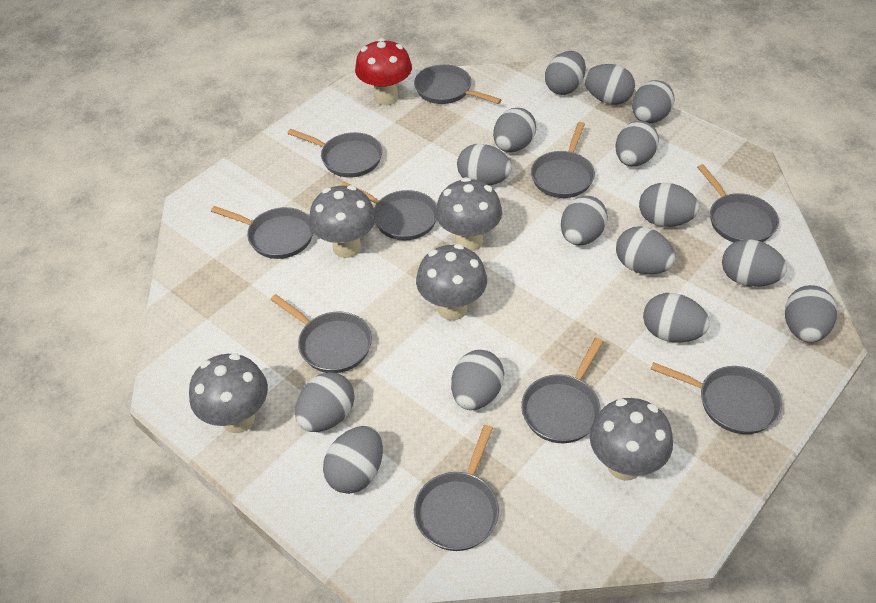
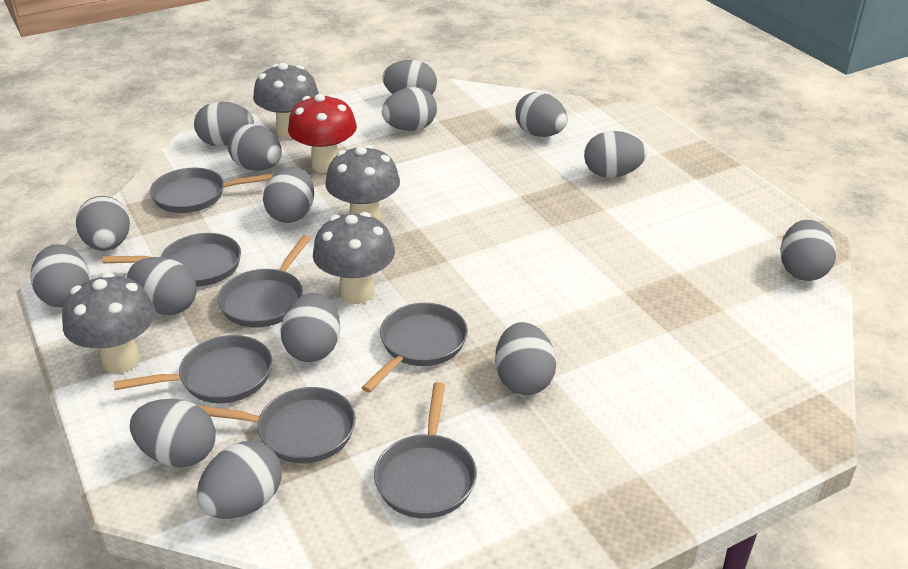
grey mushroom: [189,353,268,433] [309,185,376,258] [416,244,487,320] [435,177,502,251] [589,398,673,481] = 5 -> [62,273,155,373] [253,63,319,139] [313,212,395,304] [325,145,400,221] = 4
grey pan: [211,206,313,259] [271,294,372,373] [287,129,382,177] [340,181,437,241] [414,64,502,104] [414,425,499,551] [521,338,603,443] [531,122,595,198] [651,362,782,434] [697,164,779,243] = 10 -> [103,233,241,287] [113,335,272,403] [150,167,273,213] [197,387,356,463] [218,235,311,328] [361,303,468,393] [374,382,477,519] = 7

